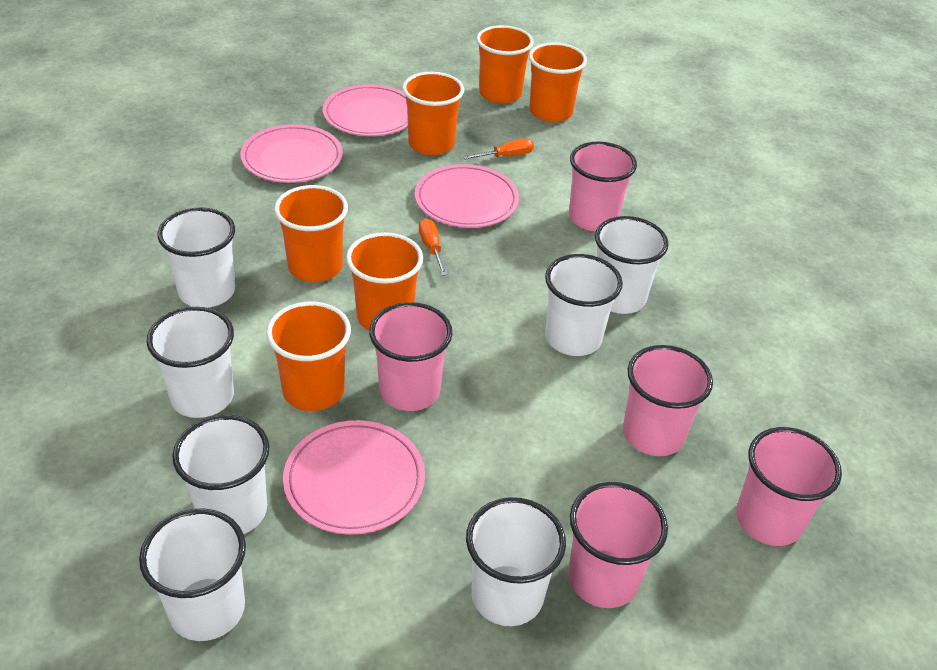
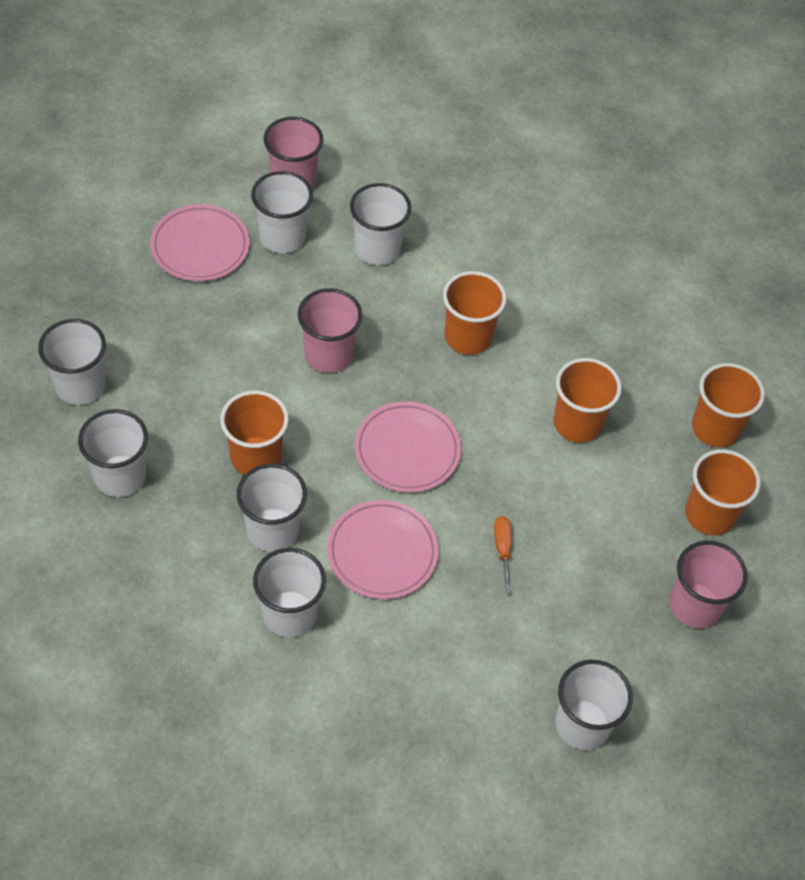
orange cup: [266,302,351,411] [274,185,348,282] [346,232,423,330] [402,72,464,156] [476,25,534,104] [529,43,587,122] = 6 -> [220,390,289,475] [443,271,507,355] [553,358,622,443] [685,449,761,535] [692,363,765,447] = 5
orange screwdriver: [419,218,447,276] [463,139,534,160] = 2 -> [494,516,512,593] = 1
pink cup: [369,302,452,411] [568,482,668,608] [569,142,637,231] [623,345,713,456] [736,427,842,546] = 5 -> [264,117,323,190] [298,288,362,373] [670,541,748,628] = 3
pink plate: [240,124,343,183] [283,420,425,535] [323,84,408,136] [415,164,519,228] = 4 -> [150,204,250,281] [327,500,439,599] [355,402,461,493] = 3

